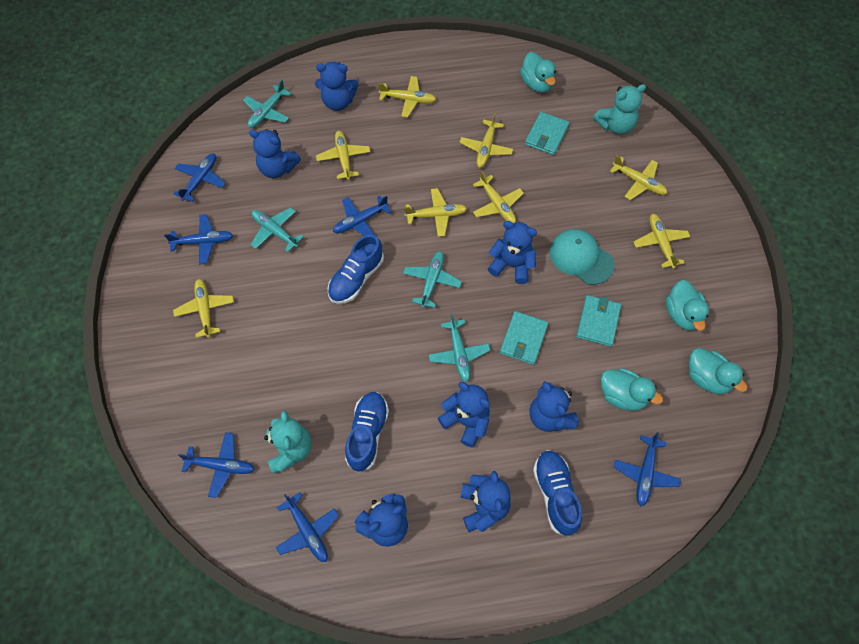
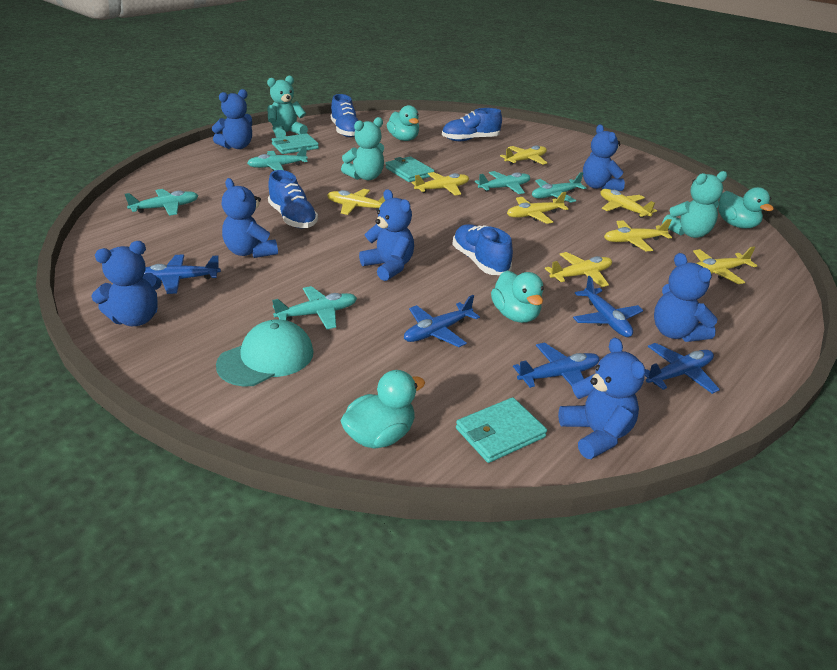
blue plane: [164,214,233,264] [173,153,225,202] [178,432,255,498] [276,492,339,562] [333,196,391,236] [613,432,681,506] = 6 -> [144,254,221,294] [404,295,480,347] [513,342,600,388] [573,276,643,337] [645,343,720,394] = 5
blue shoe: [328,235,384,304] [345,392,389,473] [533,450,582,536] = 3 -> [268,170,318,229] [331,94,359,137] [442,108,502,141] [452,224,513,275] = 4
turquoise plane: [243,80,291,128] [250,207,304,252] [403,251,462,308] [429,314,490,382] = 4 -> [125,189,199,216] [247,146,308,171] [272,286,357,329] [475,171,530,194] [532,172,586,203] = 5
turquoise teddy bear: [264,411,311,474] [593,84,646,134] = 2 -> [267,75,308,138] [341,117,384,180] [662,171,727,238] = 3

